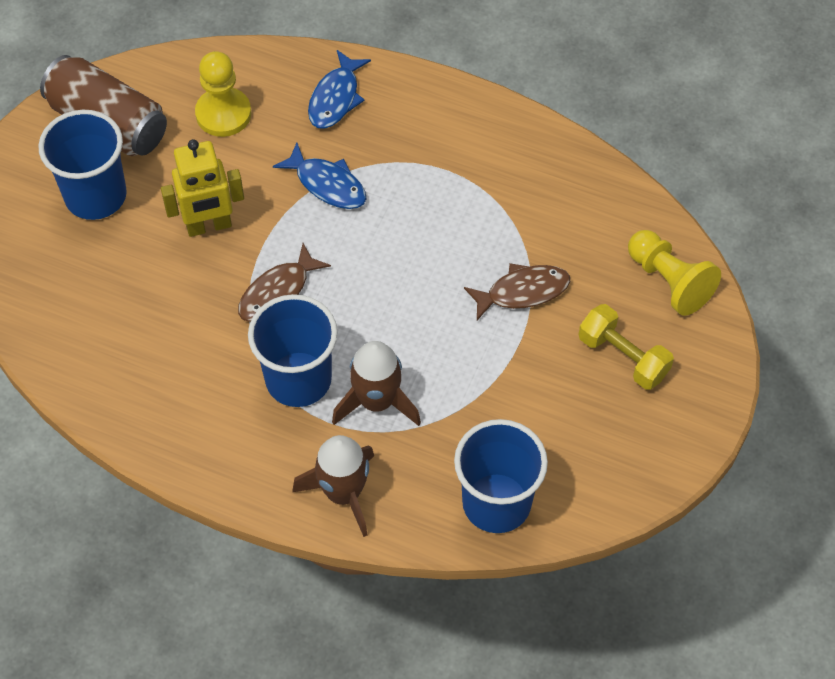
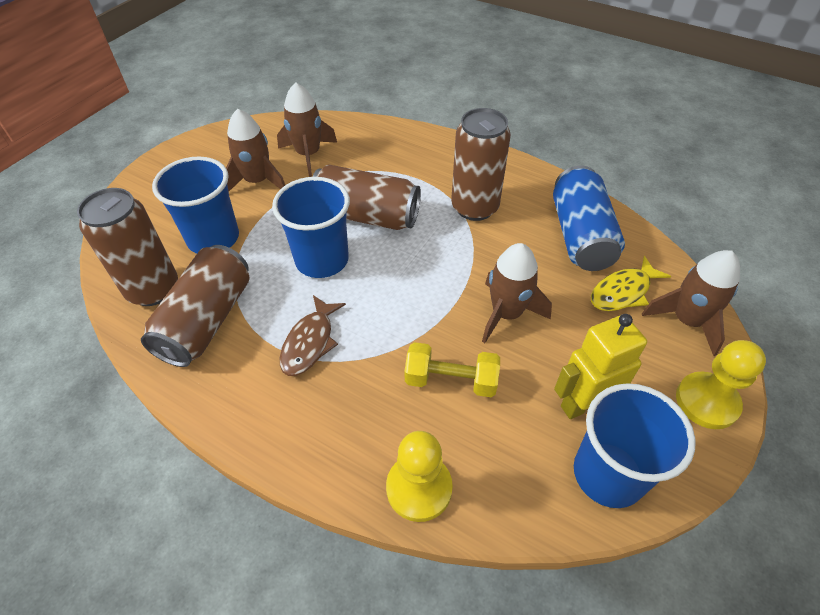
blue can: none = 0 -> [553,166,625,271] = 1
blue fish: [273,143,366,209] [308,50,371,129] = 2 -> none = 0
brown can: [40,55,167,156] = 1 -> [77,188,178,306] [141,245,250,367] [312,165,421,230] [451,108,511,221] = 4
brown fish: [238,243,331,322] [464,263,570,320] = 2 -> [280,295,346,376] = 1
brown rocket: [292,435,374,537] [332,341,421,426] = 2 -> [226,109,285,192] [277,82,337,177] [482,243,552,343] [642,250,740,356] = 4
yellow fish: none = 0 -> [591,256,671,311] = 1

